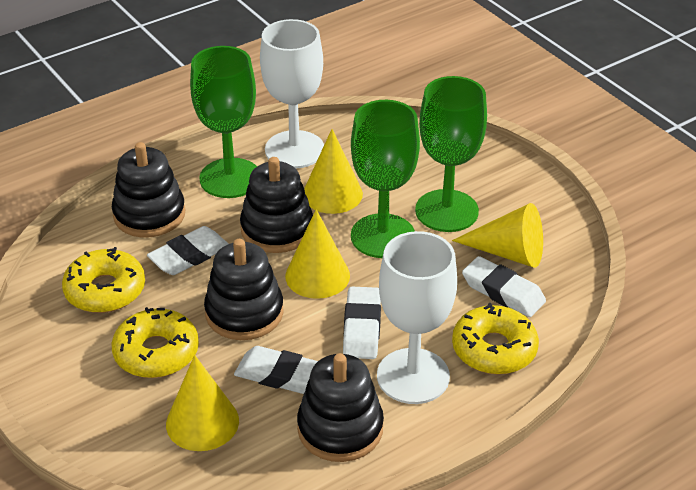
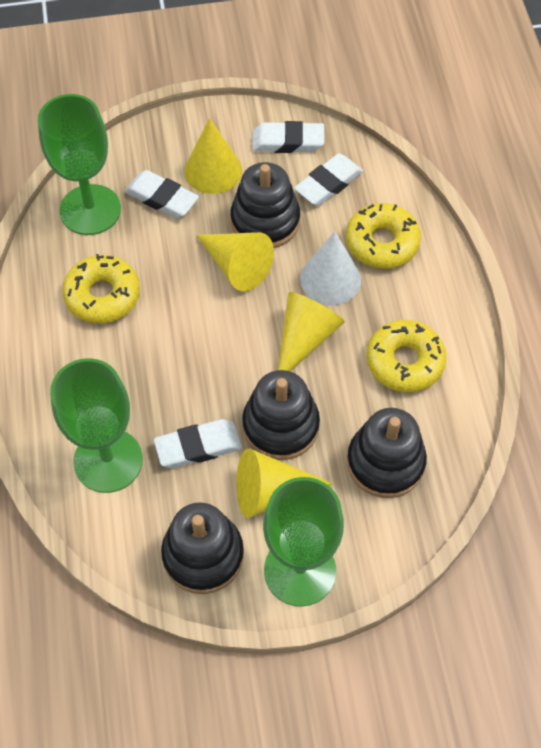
white cone: none = 0 -> [300,231,361,306] = 1
white goblet: [260,19,324,168] [377,231,457,404] = 2 -> none = 0

